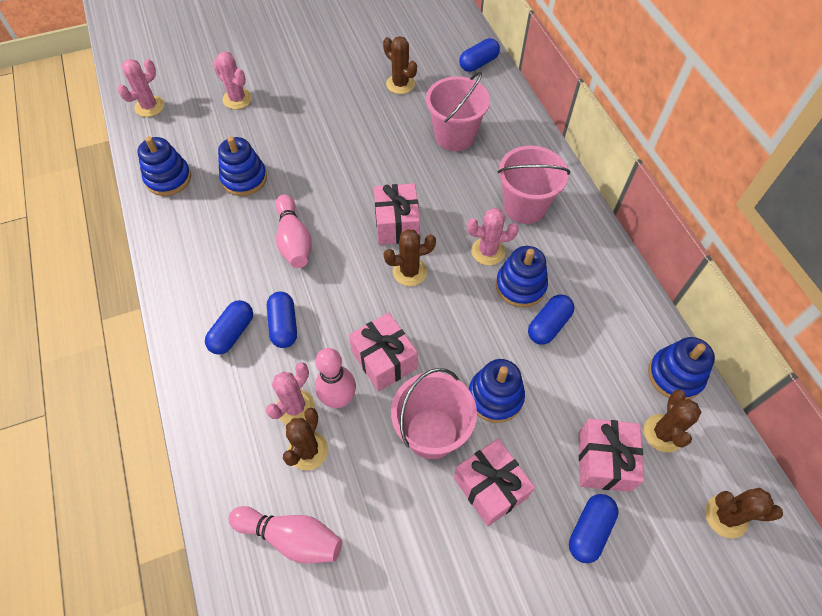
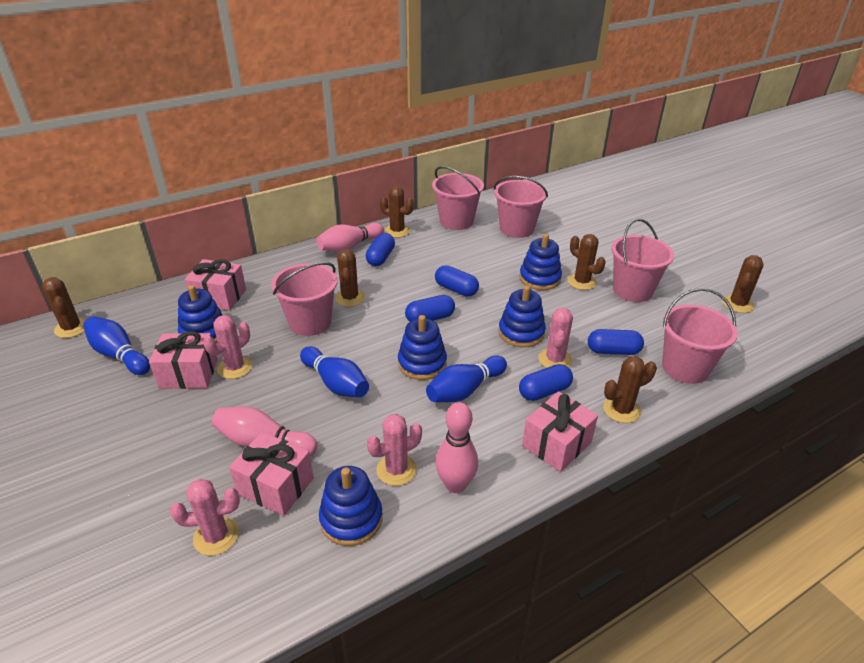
blue bowling pin: none = 0 -> [83,316,150,375] [300,346,369,398] [426,356,507,402] = 3
brown cactus: [283,408,328,470] [383,36,417,94] [384,229,436,286] [644,389,701,452] [705,488,783,538] = 5 -> [42,277,86,338] [335,249,365,307] [380,186,414,238] [568,234,606,290] [603,356,657,423] [722,255,764,313] = 6
pink bucket: [391,368,477,459] [426,71,490,151] [497,146,571,224] = 3 -> [271,262,337,336] [432,166,484,230] [494,176,548,238] [611,219,674,302] [662,288,738,384] = 5

